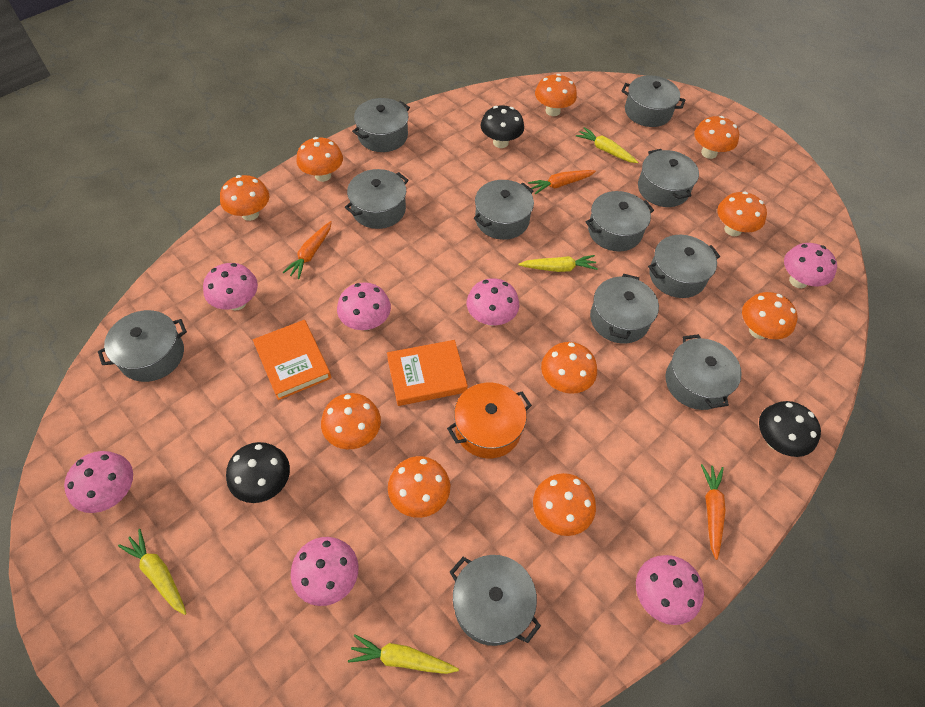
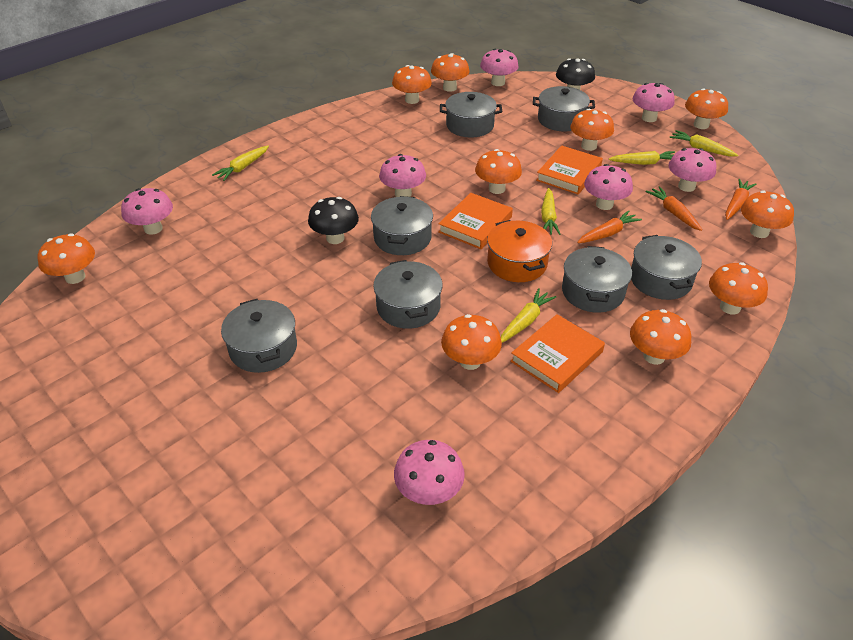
black mushroom: [226,442,290,503] [481,105,524,148] [759,401,821,457] = 3 -> [308,197,359,244] [556,58,595,90] = 2
grey pot: [98,310,187,382] [345,169,409,229] [352,98,410,152] [450,555,541,646] [474,180,534,240] [586,191,654,252] [590,274,659,344] [622,75,685,127] [638,149,699,207] [648,235,720,298] [666,334,742,410] = 11 -> [221,299,297,373] [371,196,433,255] [373,260,443,329] [440,92,502,138] [533,86,595,131] [562,246,632,313] [631,235,702,300] = 7
orange book: [253,320,331,400] [387,340,468,406] = 2 -> [438,193,513,249] [510,314,605,393] [536,145,603,195] = 3
yellow carrot: [118,529,187,615] [348,634,459,674] [519,255,598,272] [576,127,638,163] = 4 -> [212,146,269,181] [501,288,556,343] [541,188,561,235] [609,151,675,165] [669,130,738,157] = 5

